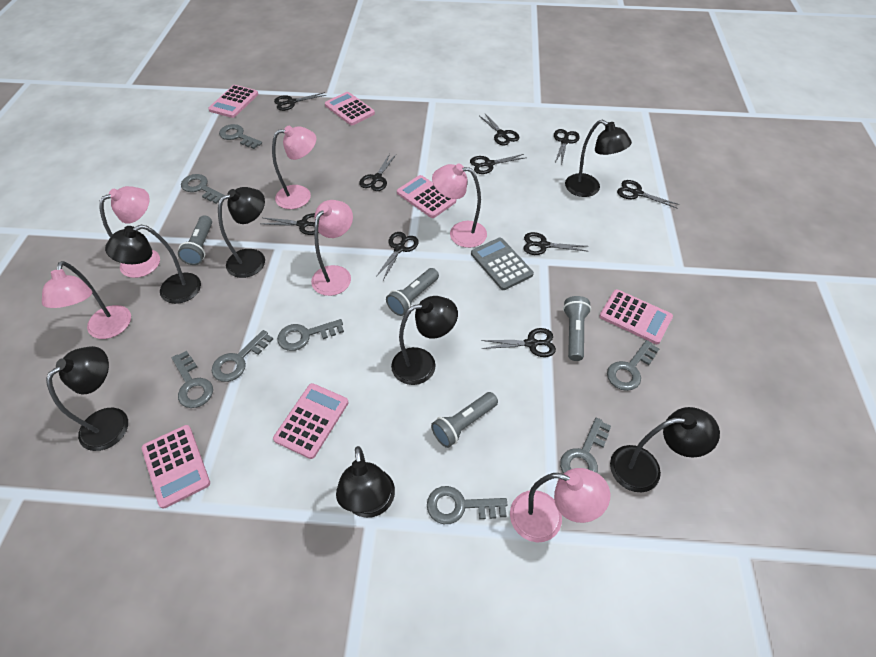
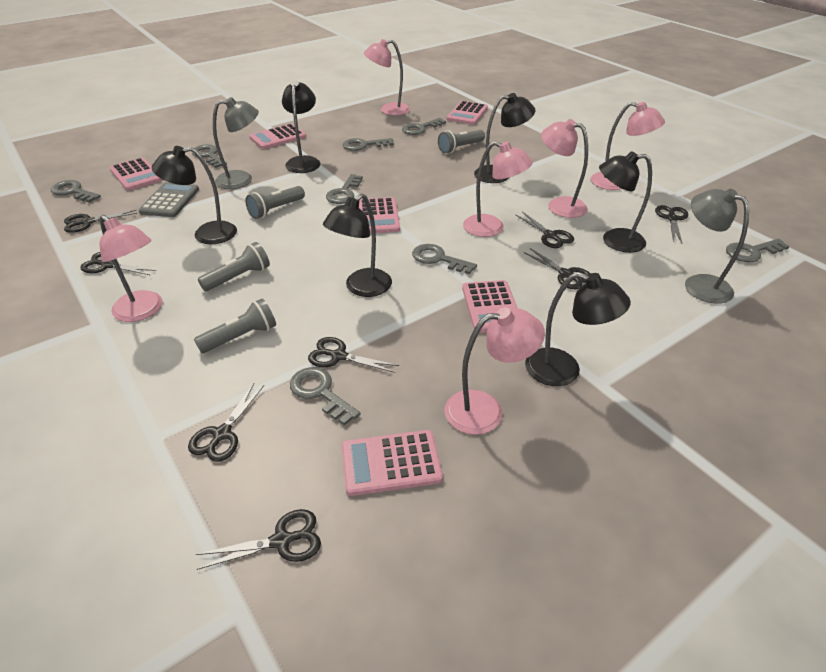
black lamp: [46,346,128,451] [105,225,201,304] [218,187,265,278] [336,446,395,518] [391,296,458,385] [565,120,632,197] [610,407,720,492] = 7 -> [152,146,237,244] [282,80,320,173] [323,193,392,297] [474,93,535,183] [525,272,631,386] [599,151,652,253] = 6
black scissors: [261,213,319,235] [274,92,327,111] [359,154,396,191] [376,232,419,280] [470,154,527,174] [479,113,520,146] [481,328,556,357] [523,232,589,255] [554,129,580,162] [617,180,679,208] = 10 -> [64,210,137,233] [80,252,156,276] [188,383,264,462] [196,509,321,570] [308,337,399,373] [515,212,574,248] [523,248,591,289] [655,205,688,243] = 8
grey lamp: none = 0 -> [213,97,259,189] [685,189,749,304] = 2

